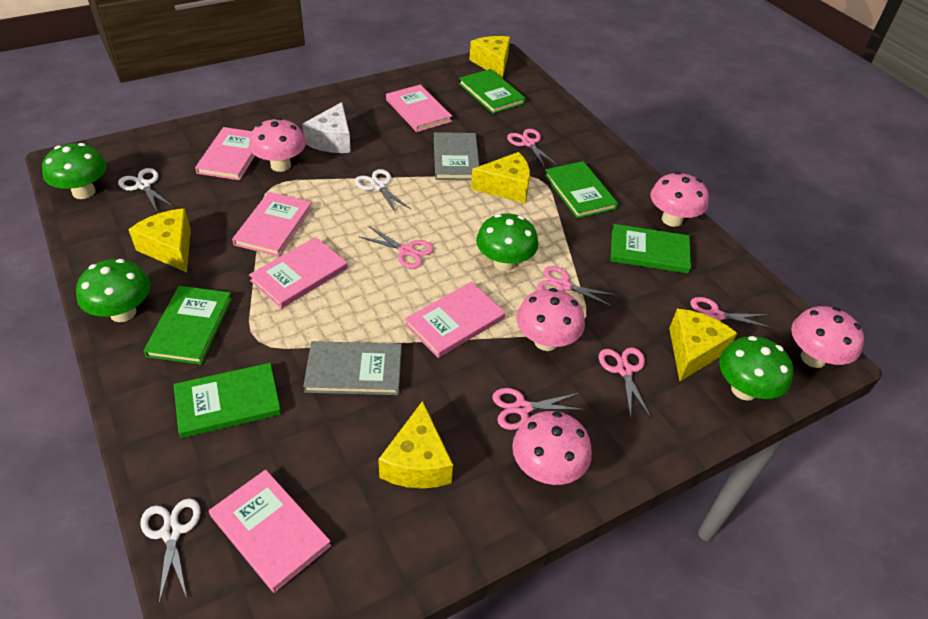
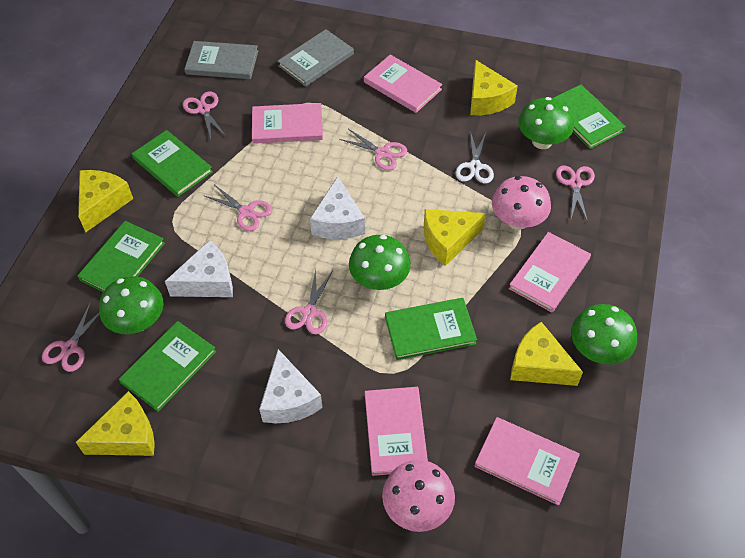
pink book: [195,127,255,180] [209,470,331,593] [232,192,312,257] [249,237,348,309] [386,85,452,132] [405,282,505,358] = 6 -> [252,103,323,144] [364,55,442,113] [365,387,428,476] [474,417,580,505] [509,232,591,312] = 5
pink mushroom: [249,118,306,172] [512,411,592,485] [517,288,585,351] [650,172,709,227] [791,306,864,368] = 5 -> [382,460,455,532] [492,176,551,230] = 2
white cheese: [302,102,351,153] = 1 -> [165,240,233,297] [259,349,323,423] [310,176,365,239] = 3
white scissors: [118,168,174,212] [141,498,201,603] [355,169,410,213] = 3 -> [455,131,494,184] = 1

